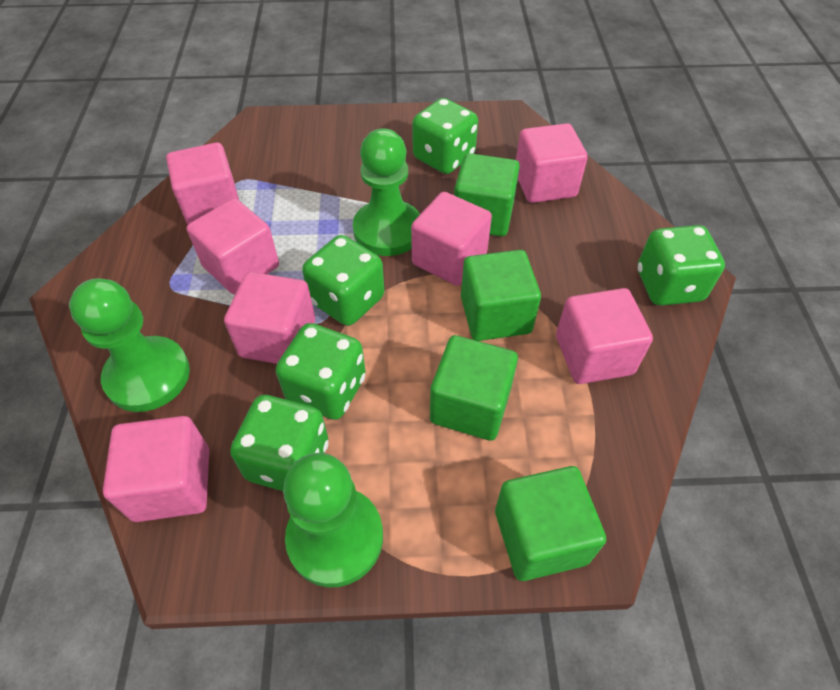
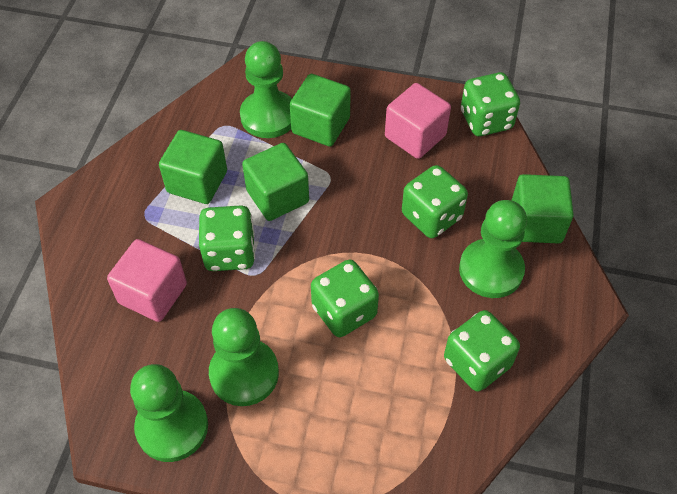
green pawn: [69,278,190,412] [283,453,383,587] [353,129,420,256] = 3 -> [130,364,208,462] [209,308,279,406] [240,41,292,138] [459,200,527,298] = 4
pink cube: [103,416,209,522] [166,143,239,224] [187,198,279,295] [224,272,315,364] [411,192,492,286] [516,123,588,203] [556,288,653,384] = 7 -> [107,239,187,322] [385,83,451,159] = 2

